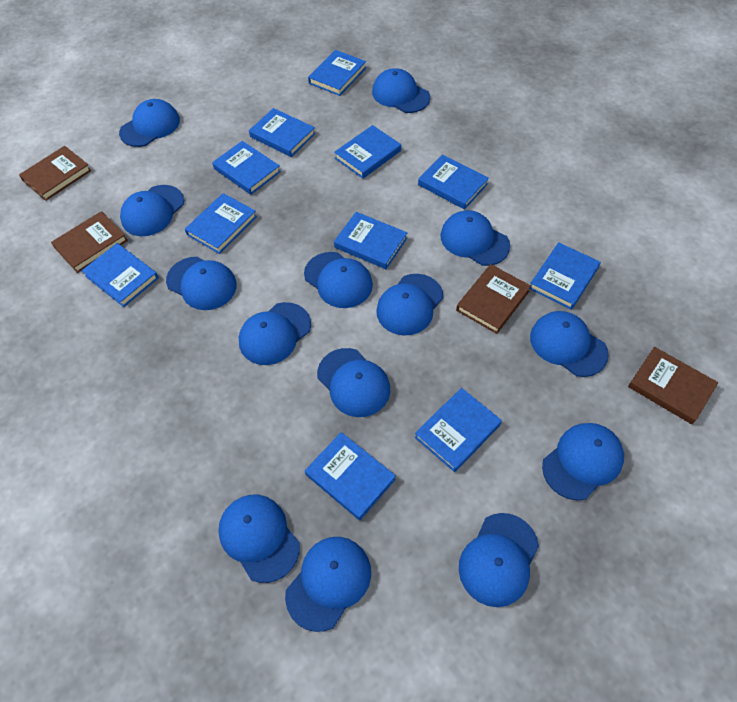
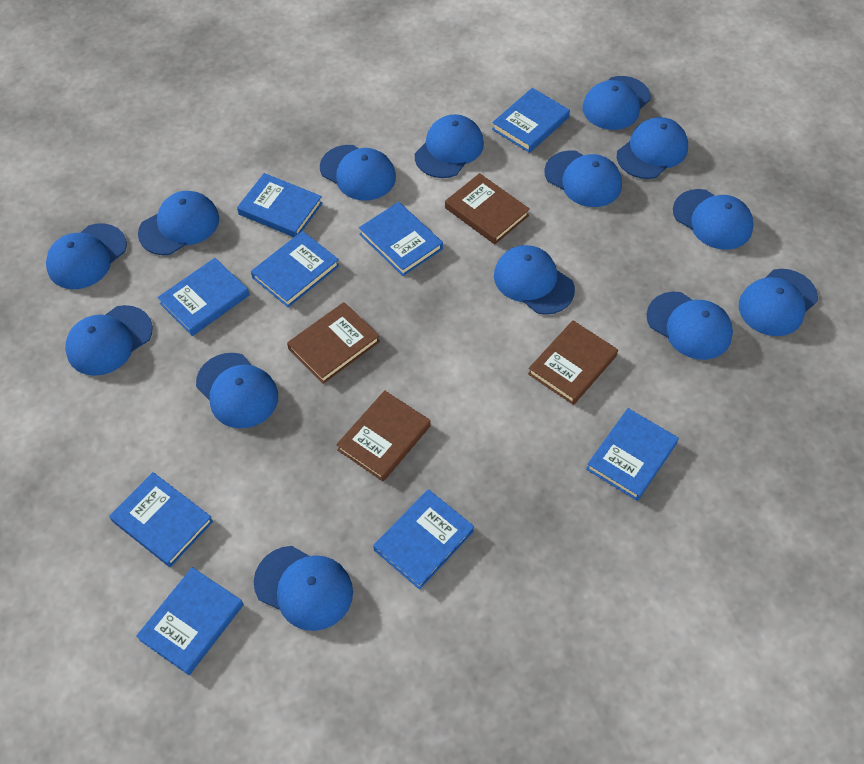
blue book: [82,243,159,307] [185,193,257,254] [212,141,281,195] [249,108,315,157] [305,432,396,520] [308,50,366,96] [334,125,401,179] [334,212,407,269] [415,388,502,472] [418,154,489,210] [530,242,601,310] = 11 -> [109,472,213,567] [136,567,244,675] [158,258,249,336] [237,173,323,237] [251,231,340,307] [359,202,443,276] [373,489,474,590] [492,88,570,153] [586,408,679,501] = 9

